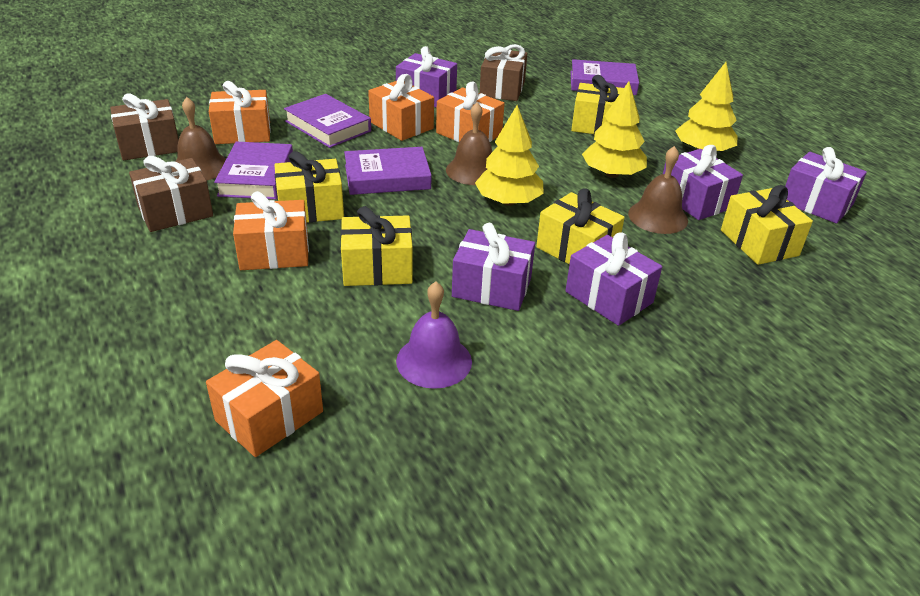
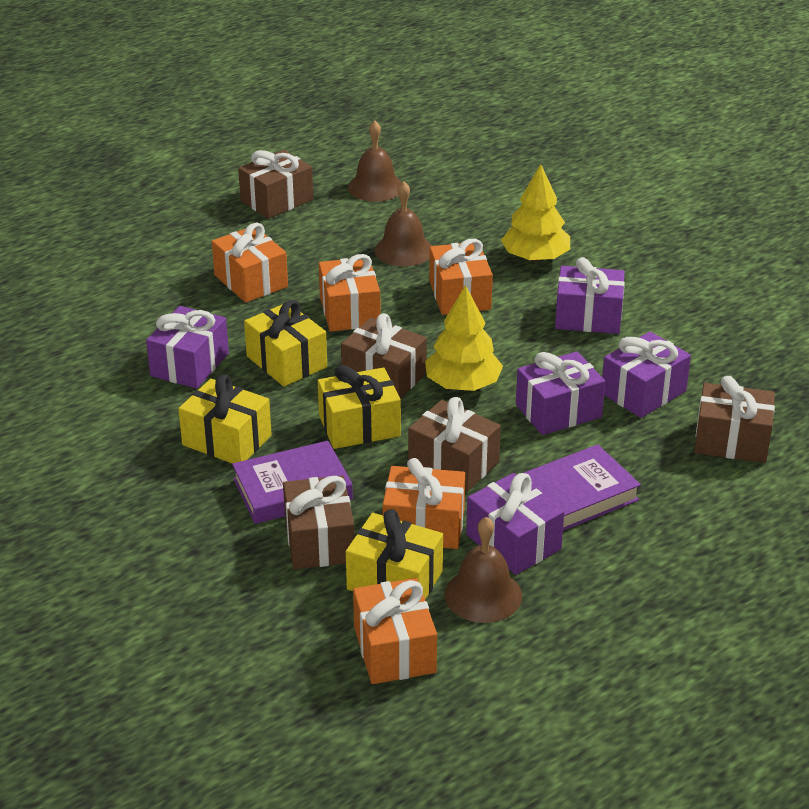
brown gift: [110,93,179,160] [129,156,213,232] [480,44,527,101] = 3 -> [238,150,313,219] [283,475,355,569] [341,313,427,399] [408,397,501,492] [694,376,775,463] = 5
purple bell: [396,282,472,389] = 1 -> none = 0
purple book: [214,142,293,200] [284,94,371,148] [344,147,431,195] [571,59,639,95] = 4 -> [232,441,353,524] [524,444,641,531] = 2
yellow gift: [274,151,344,223] [340,206,413,286] [536,188,625,265] [571,75,624,135] [721,185,813,265] = 5 -> [178,375,272,463] [244,300,327,387] [318,365,401,449] [346,509,443,599] = 4
yellow tree: [475,105,544,206] [582,82,647,178] [675,62,737,151] = 3 -> [425,285,503,391] [501,164,570,262] = 2

